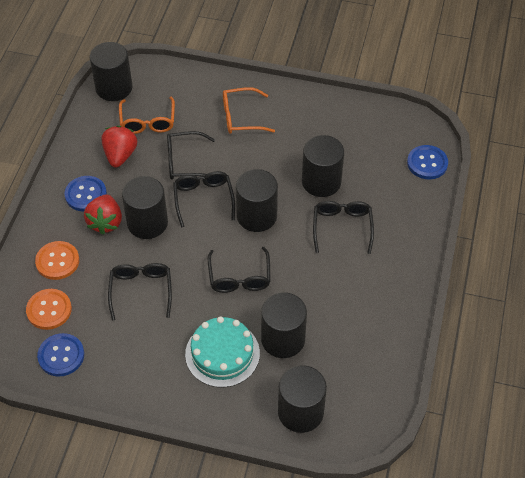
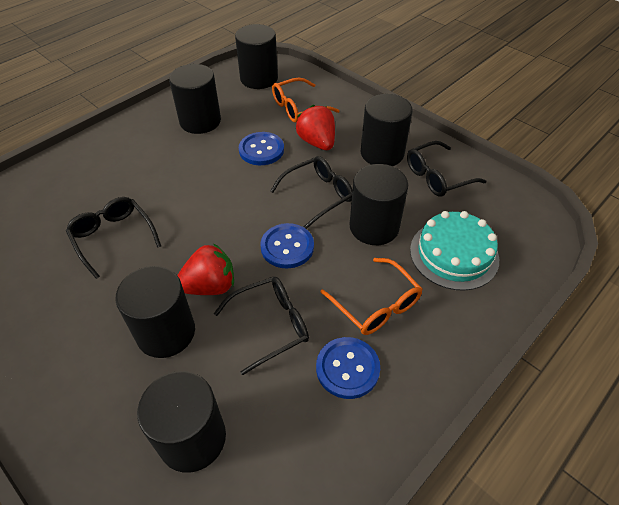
black glasses: [108,263,172,321] [167,131,215,180] [173,171,235,228] [208,247,270,293] [313,201,374,254] = 5 -> [66,197,161,279] [214,277,309,375] [270,156,353,229] [407,141,486,197] = 4
orange button: [26,289,72,330] [35,241,79,280] = 2 -> none = 0

